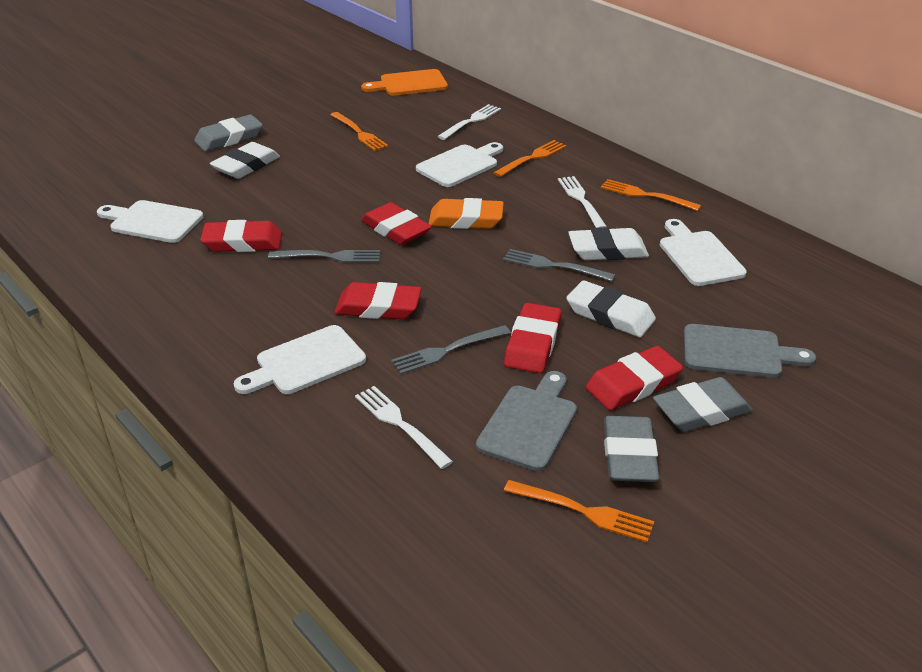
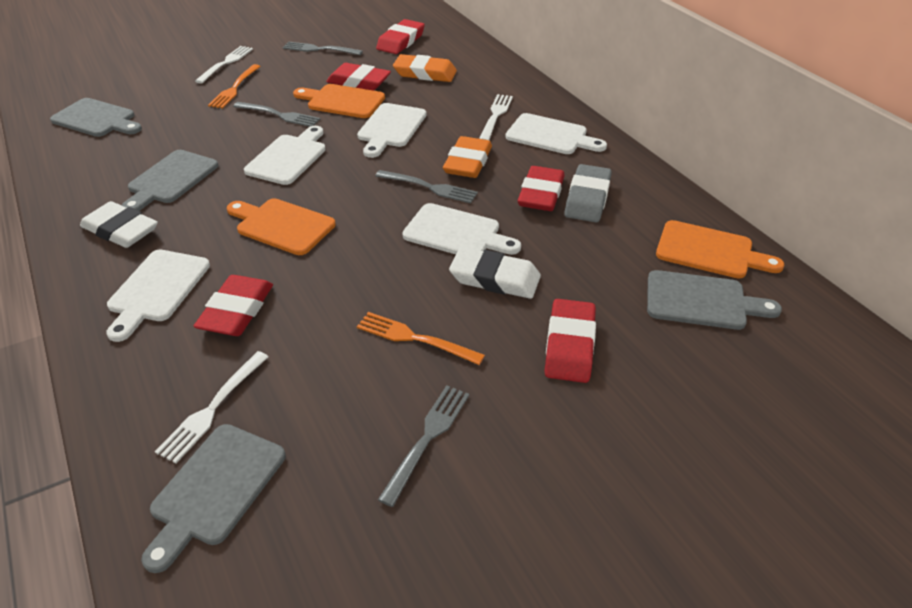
grey cutting board: [476,371,577,471] [684,324,816,378] = 2 -> [50,98,142,137] [122,150,218,211] [141,424,286,573] [647,270,782,330] = 4
grey eraser: [194,115,263,151] [604,416,659,482] [653,377,753,432] = 3 -> [564,164,612,222] = 1
grey fork: [268,250,380,263] [391,325,511,374] [503,249,615,282] = 3 -> [233,102,320,127] [283,42,363,55] [375,170,478,204] [378,385,469,507] = 4
orange cutting board: [361,69,448,96] = 1 -> [227,198,336,255] [293,84,385,118] [656,220,784,279] = 3
orange eraser: [429,198,504,229] = 1 -> [393,54,457,82] [443,136,492,178] = 2
orange fork: [330,112,388,151] [494,140,567,177] [504,480,654,543] [601,179,701,211] = 4 -> [208,64,261,109] [357,312,485,365] = 2
white cutting board: [97,200,203,243] [234,325,366,394] [416,142,503,187] [660,219,747,286] = 4 -> [106,249,210,342] [244,126,325,185] [357,103,426,158] [402,203,521,255] [506,113,607,154] = 5
white eraser: [210,142,280,179] [566,280,656,337] [568,227,649,260] = 3 -> [80,201,158,248] [449,247,541,299] = 2

